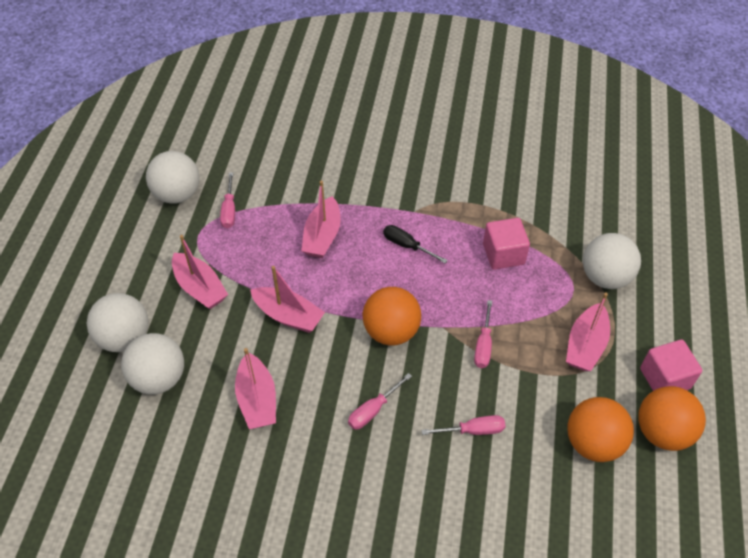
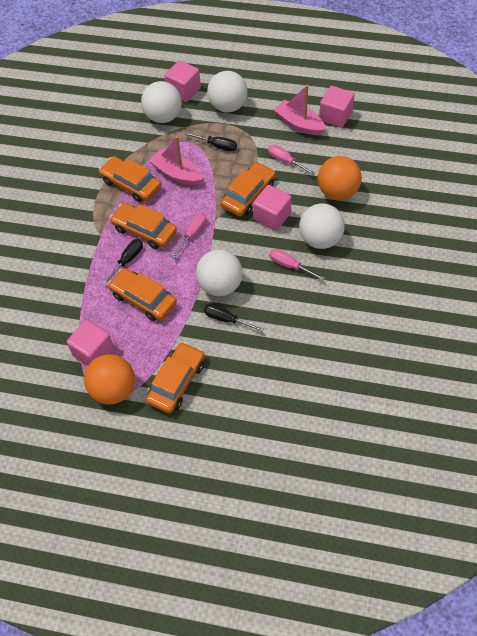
black screwdriver: [383,225,448,263] = 1 -> [102,239,143,285] [184,132,237,151] [204,304,264,332] = 3
orange ball: [363,287,421,345] [567,397,634,462] [638,386,706,451] = 3 -> [84,354,135,405] [318,156,362,200] = 2
orange car: none = 0 -> [99,156,161,202] [108,268,177,321] [110,203,177,249] [146,342,205,414] [221,162,276,217] = 5
pink boat: [172,235,228,309] [235,348,276,429] [250,266,325,333] [301,181,341,258] [566,293,610,371] = 5 -> [150,136,202,185] [274,85,326,135] = 2
pink cube: [483,218,530,270] [640,339,702,391] = 2 -> [66,320,114,366] [165,60,201,102] [253,185,292,231] [319,86,354,128] = 4
pink screwdriver: [220,172,235,228] [348,373,412,430] [421,415,505,435] [474,300,492,368] = 4 -> [172,213,206,259] [268,145,315,175] [270,249,324,281] = 3

